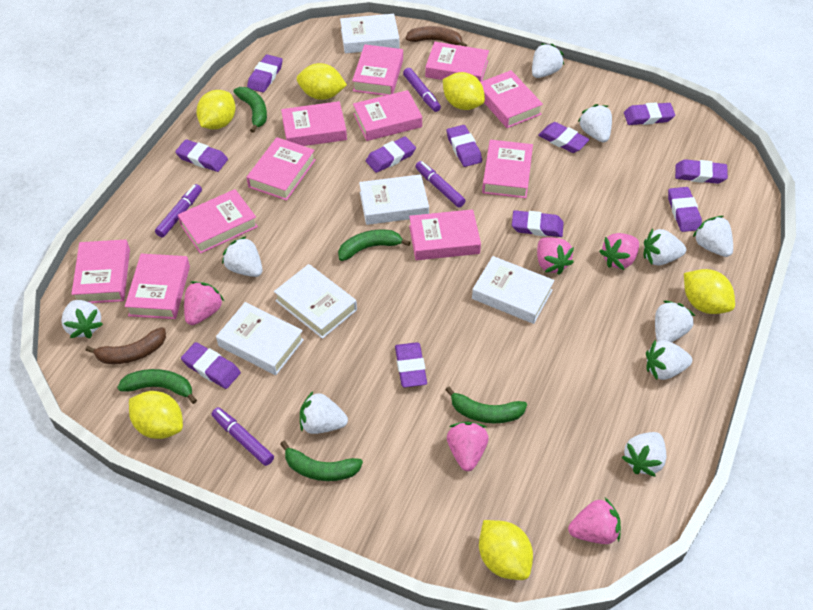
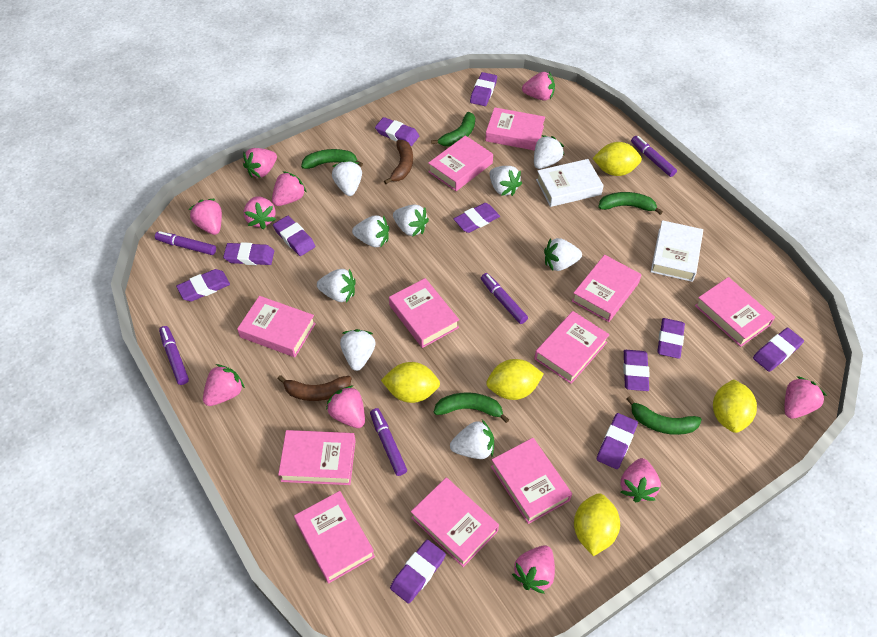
pink strawberry: [184,281,224,325] [447,422,489,471] [537,237,574,275] [568,497,621,544] [599,233,639,270] = 5 -> [189,199,222,235] [203,364,245,406] [243,148,277,178] [244,196,276,229] [272,171,307,206] [326,385,365,428] [512,545,555,594] [522,72,555,101] [620,458,661,502] [784,376,827,419] = 10
purple marker: [155,184,202,237] [211,407,274,466] [403,68,441,112] [415,161,466,208] = 4 -> [155,231,216,255] [159,326,189,385] [370,408,407,476] [481,273,528,324] [631,136,677,177] = 5
white book: [216,302,304,375] [274,264,357,339] [340,14,399,53] [359,174,429,225] [472,256,554,324] = 5 -> [536,159,604,207] [651,220,703,282] = 2
white strawberry: [61,300,103,338] [222,236,263,277] [300,391,348,434] [532,43,564,78] [578,104,612,142] [622,432,666,477] [644,229,686,265] [646,340,692,380] [655,301,695,342] [693,216,733,257] = 10 -> [317,269,356,302] [332,160,362,196] [340,329,376,371] [352,215,389,247] [393,205,429,237] [450,420,494,459] [489,166,522,196] [534,135,564,169] [544,238,582,271] = 9
yellow lemon: [129,391,183,439] [196,90,236,129] [297,63,347,100] [443,72,485,110] [479,520,533,580] [684,269,735,314] = 6 -> [381,362,440,403] [486,359,544,400] [574,493,620,556] [593,142,642,176] [713,379,757,433] = 5

